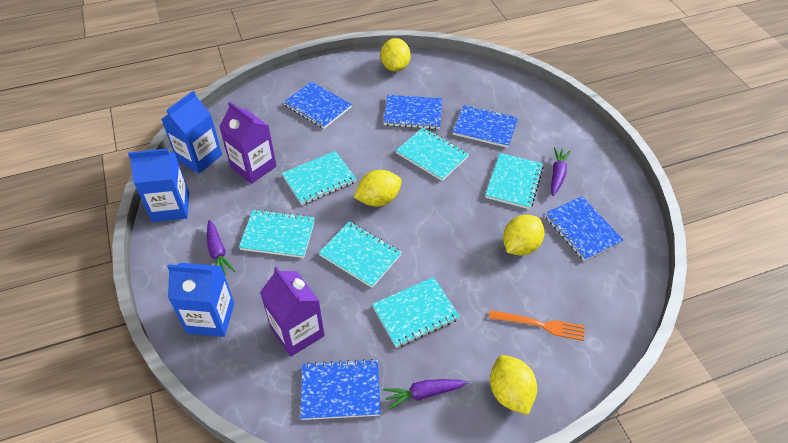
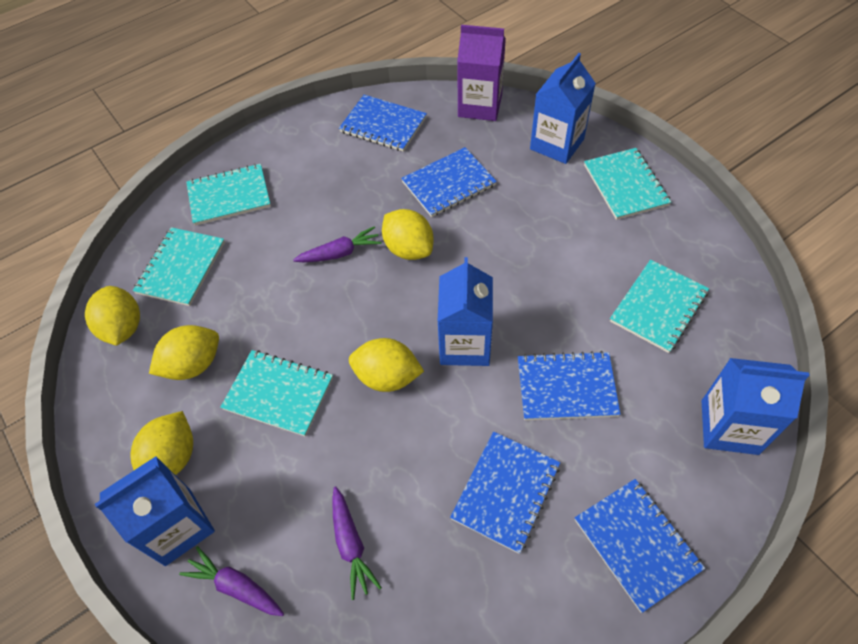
blue carton: [128,149,189,222] [161,91,222,174] [167,263,235,337] = 3 -> [95,456,215,566] [437,257,493,366] [530,53,596,164] [702,358,809,455] = 4
orange fork: [489,310,585,341] = 1 -> none = 0
purple carton: [219,101,277,184] [260,267,325,357] = 2 -> [457,25,506,121] = 1
turquoise notebook: [239,209,315,258] [282,151,356,205] [319,221,402,288] [372,277,460,348] [396,128,469,181] [485,153,544,209] = 6 -> [133,227,225,306] [186,164,271,226] [221,350,333,437] [584,148,671,220] [610,259,709,353] = 5
yellow lemon: [354,170,402,207] [381,38,411,72] [490,355,537,415] [503,215,545,256] = 4 -> [85,286,140,346] [131,411,193,475] [149,325,219,380] [349,338,424,392] [382,209,433,260] = 5

